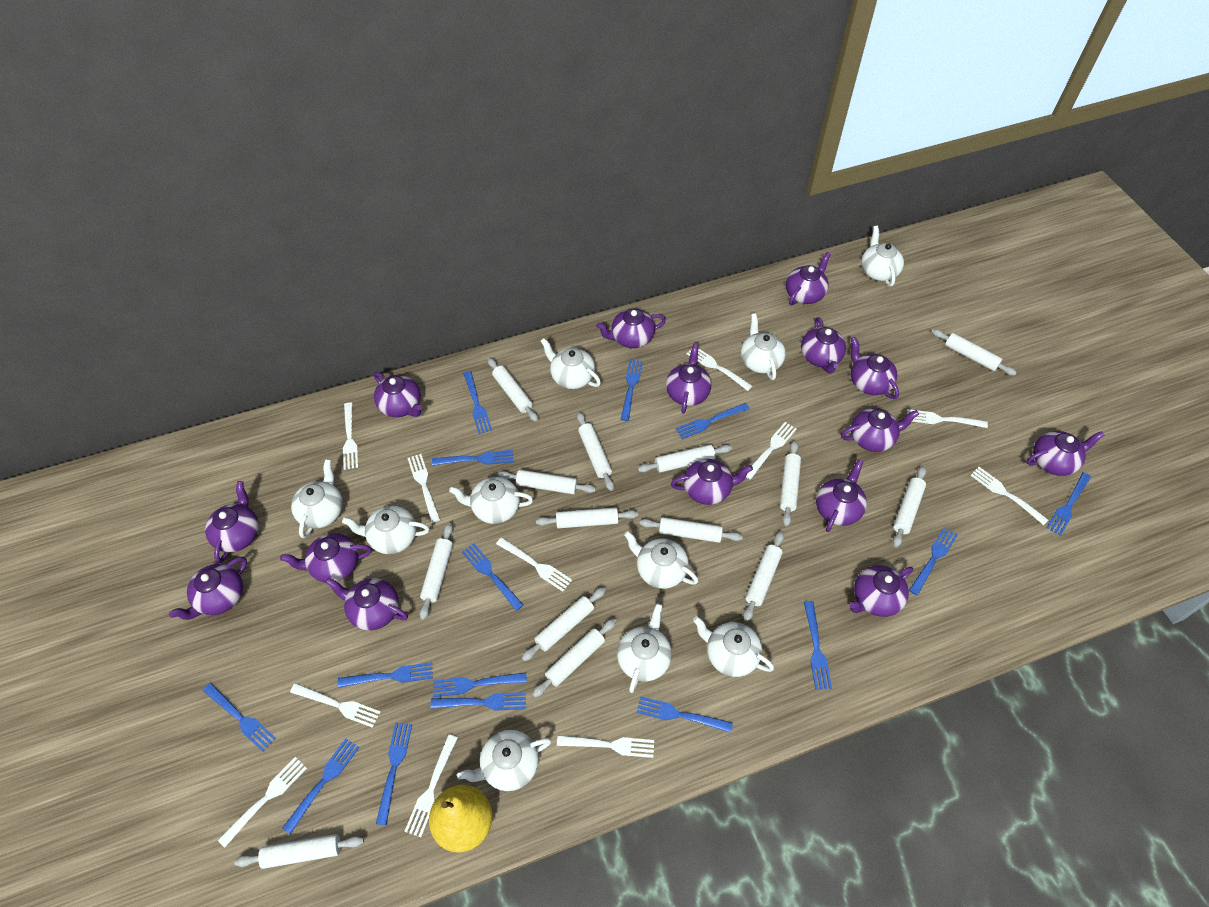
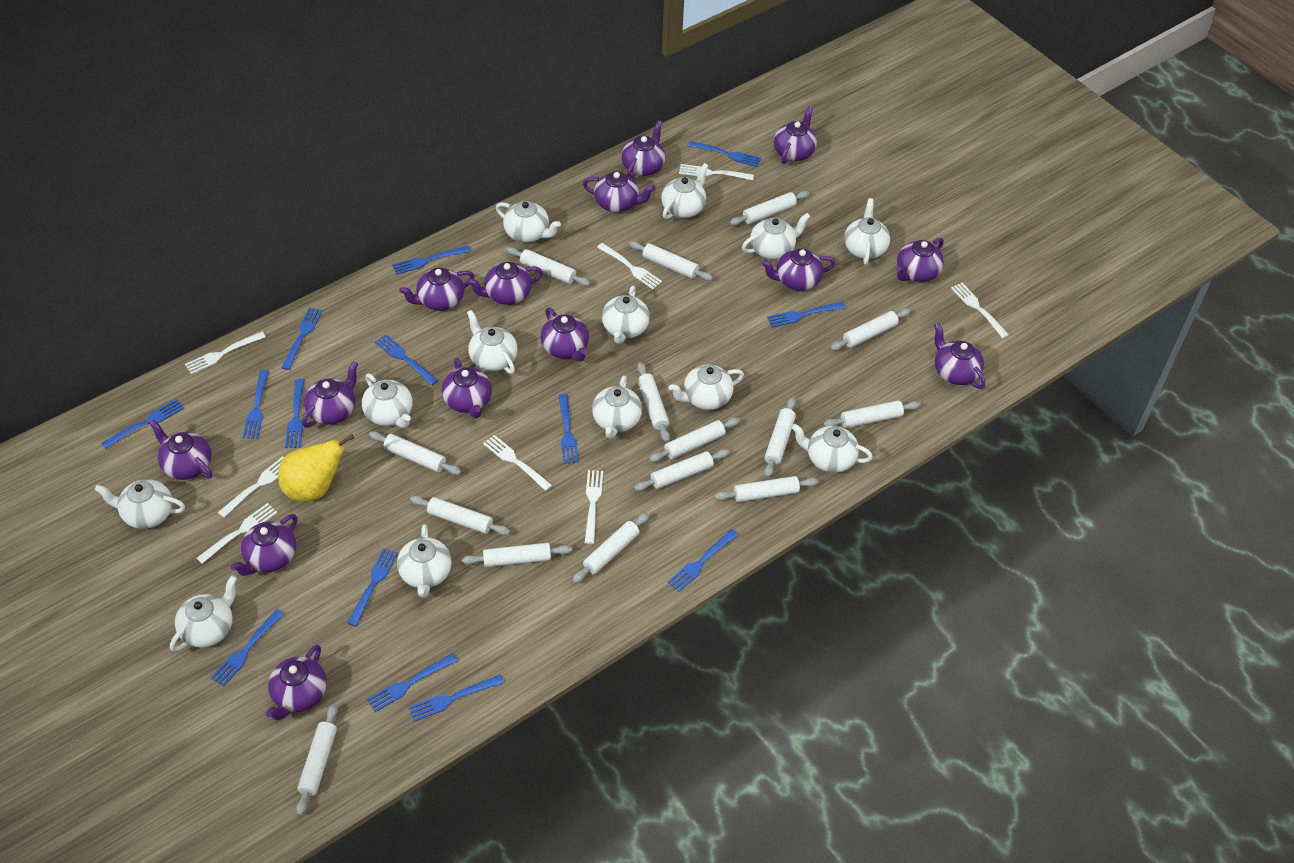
blue fork: [202,683,276,752] [282,738,359,834] [338,662,433,688] [376,722,412,825] [430,692,526,710] [432,450,513,466] [433,673,527,697] [462,543,523,611] [463,371,492,434] [621,359,643,421] [637,696,733,733] [676,403,750,439] [804,601,832,690] [909,527,958,596] [1046,472,1091,536] = 15 -> [101,399,184,449] [211,609,284,686] [242,370,269,439] [281,308,323,370] [285,379,304,448] [347,548,398,626] [367,653,457,712] [375,334,438,385] [392,246,471,275] [408,675,504,722] [558,394,579,464] [667,529,738,592] [688,141,761,167] [767,302,846,328] = 14
purple teapot: [169,557,247,620] [205,481,259,563] [280,533,372,583] [325,578,408,631] [374,372,422,417] [596,308,666,348] [666,344,711,413] [671,459,753,505] [786,252,831,306] [801,317,846,373] [816,460,867,532] [841,408,919,452] [849,565,913,617] [851,337,899,399] [1026,431,1105,476] = 15 -> [149,419,212,480] [231,514,297,576] [266,645,327,720] [302,361,358,428] [399,268,474,311] [442,358,492,418] [467,262,543,305] [540,307,589,362] [583,171,655,212] [621,120,665,178] [762,248,835,291] [773,106,817,164] [896,238,944,282] [934,323,985,389] = 14
white fork: [218,757,307,848] [290,683,380,728] [343,402,358,470] [404,734,458,837] [408,454,440,523] [496,537,572,592] [557,735,654,758] [687,348,753,391] [746,422,797,480] [907,409,988,428] [970,467,1048,525] = 11 -> [185,331,266,374] [197,503,278,564] [218,456,284,517] [483,435,552,491] [585,470,603,544] [597,243,662,289] [679,164,754,180] [951,283,1009,338] = 8
white rolling pin: [235,834,364,869] [419,523,453,620] [487,358,538,422] [498,470,596,494] [522,587,606,661] [532,619,616,698] [536,507,638,529] [577,412,614,491] [638,445,732,473] [640,517,743,543] [743,531,784,622] [780,441,801,526] [893,466,927,547] [931,329,1017,376] = 14 -> [296,703,338,816] [369,431,461,475] [410,496,510,535] [462,543,572,567] [506,247,590,286] [572,513,650,583] [629,241,713,281] [634,449,729,491] [637,362,670,443] [649,417,740,462] [715,476,819,502] [730,191,810,226] [764,397,796,478] [823,400,921,428] [830,308,911,351] = 15
white teapot: [291,459,343,538] [342,506,430,554] [449,477,533,524] [457,730,551,791] [540,338,601,389] [617,603,672,693] [624,531,698,589] [693,616,774,677] [741,313,786,380] [861,226,904,286] = 10 -> [94,479,185,529] [170,575,237,652] [362,374,412,428] [397,524,452,598] [467,310,517,374] [496,201,561,242] [592,376,642,439] [602,286,650,344] [661,163,708,219] [669,365,744,410] [742,213,811,259] [792,424,873,473] [844,198,890,265] = 13

